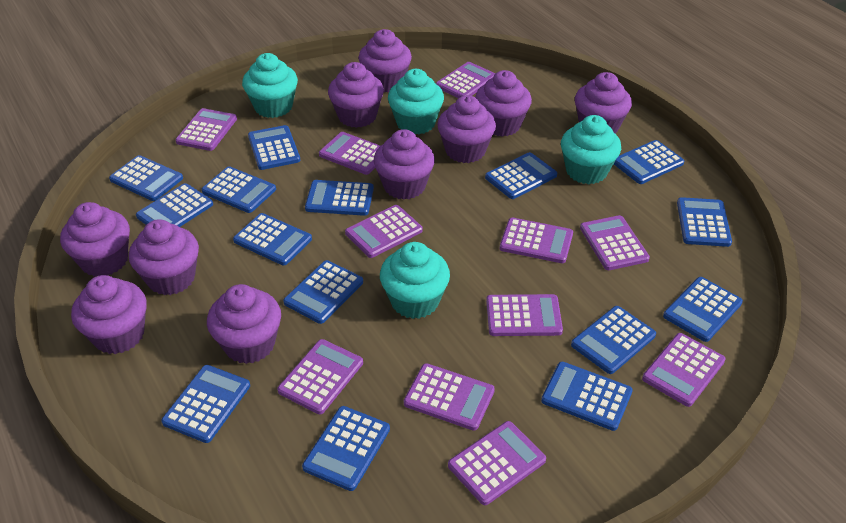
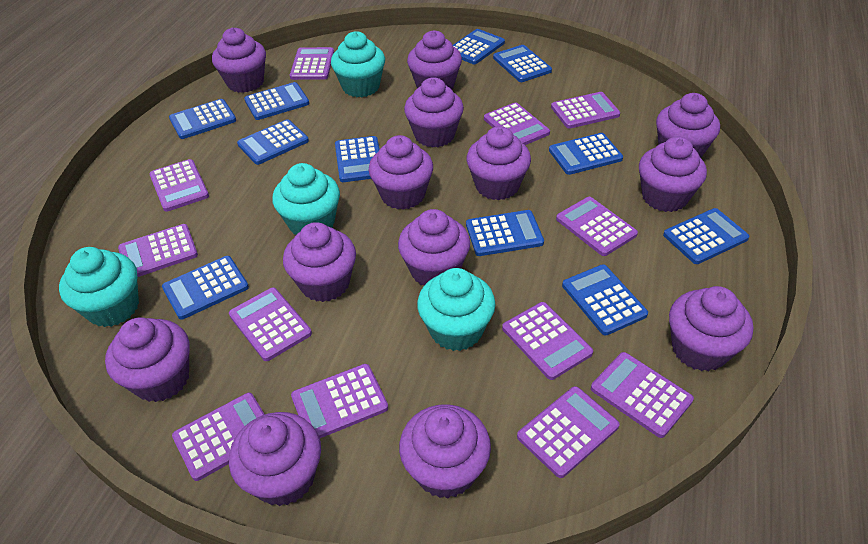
blue calculator: [109,155,183,201] [136,183,213,227] [161,365,250,443] [201,166,276,213] [233,213,312,265] [248,125,300,170] [283,260,363,324] [302,406,390,491] [305,180,374,216] [485,152,557,199] [541,362,633,431] [571,306,656,374] [614,140,684,184] [663,277,743,342] [677,197,732,247] = 15 -> [162,256,249,320] [169,99,236,139] [237,119,309,165] [244,82,309,120] [335,136,380,182] [453,29,505,64] [466,210,544,256] [493,45,552,82] [549,133,623,175] [562,264,648,335] [663,208,749,264] = 11
purple calculator: [175,108,237,151] [277,339,363,414] [319,132,380,175] [345,205,423,258] [404,363,495,431] [436,62,496,98] [448,421,546,505] [486,294,563,336] [500,217,573,263] [580,215,650,270] [642,333,725,407] = 11 -> [118,224,198,277] [149,159,209,212] [172,393,265,481] [229,287,312,361] [290,47,334,80] [291,364,388,438] [484,102,550,145] [502,302,593,380] [517,386,620,478] [551,92,620,129] [556,197,638,256] [591,352,694,438] = 12
purple cupcake: [60,202,130,276] [71,275,147,354] [129,219,199,295] [207,284,281,364] [328,62,384,128] [358,29,412,92] [374,129,435,200] [437,95,496,163] [475,70,532,137] [575,72,632,134] = 10 -> [105,317,190,402] [212,28,266,93] [229,412,321,506] [283,222,356,302] [368,135,433,210] [398,209,470,285] [399,404,491,499] [404,77,464,148] [407,30,462,89] [467,126,531,200] [639,136,707,212] [656,93,720,158] [669,286,753,371] = 13

